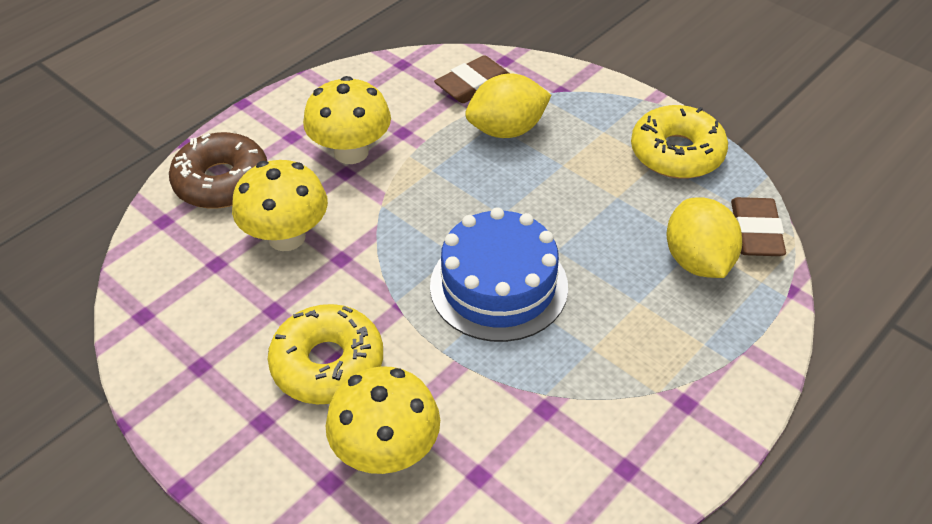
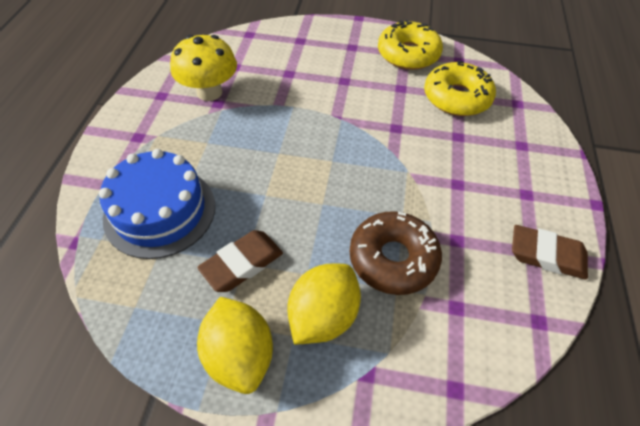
yellow mushroom: [232,160,328,251] [303,76,391,164] [326,366,440,474] = 3 -> [170,35,237,101] = 1

